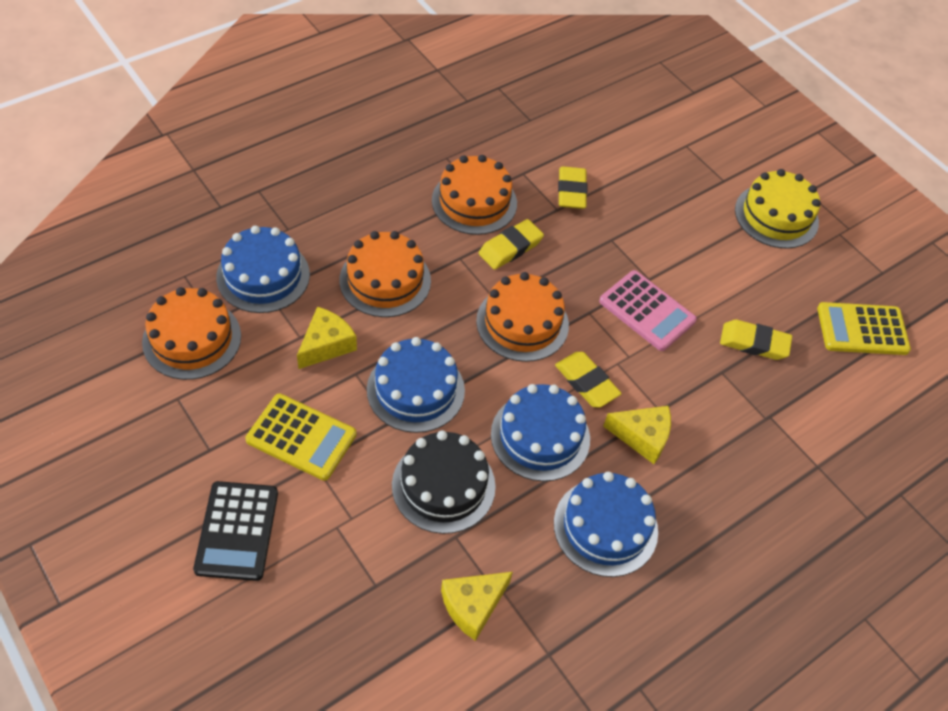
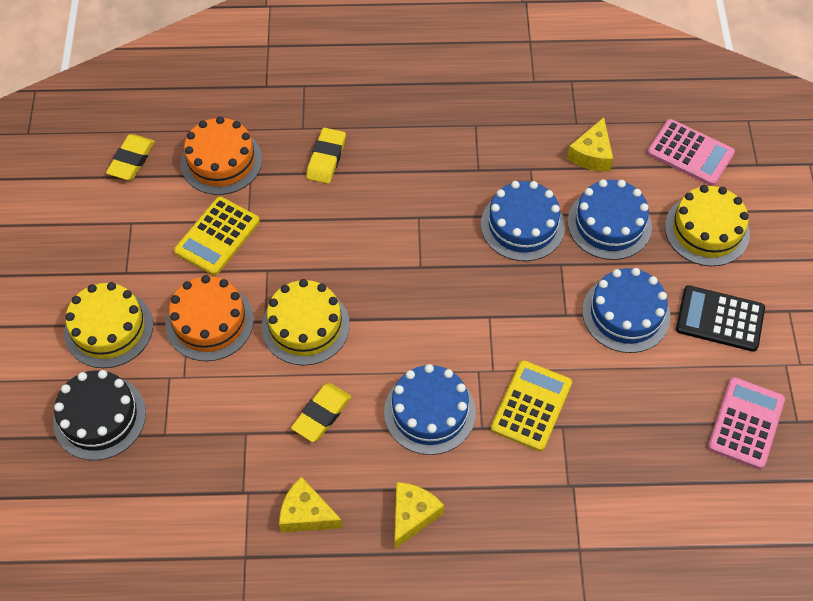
orange cake: [142,287,241,380] [339,231,431,317] [432,155,517,235] [476,272,569,362] = 4 -> [165,275,254,361] [181,116,262,195] = 2
pink calculator: [599,270,697,351] = 1 -> [647,119,735,186] [708,377,785,469] = 2
yellow cake: [735,169,821,249] = 1 -> [64,282,153,368] [261,279,350,366] [665,185,750,266] = 3
yellow eraser: [479,219,544,270] [555,352,622,408] [558,166,587,209] [720,320,792,360] = 4 -> [106,134,155,180] [291,383,351,442] [306,127,346,184] = 3

